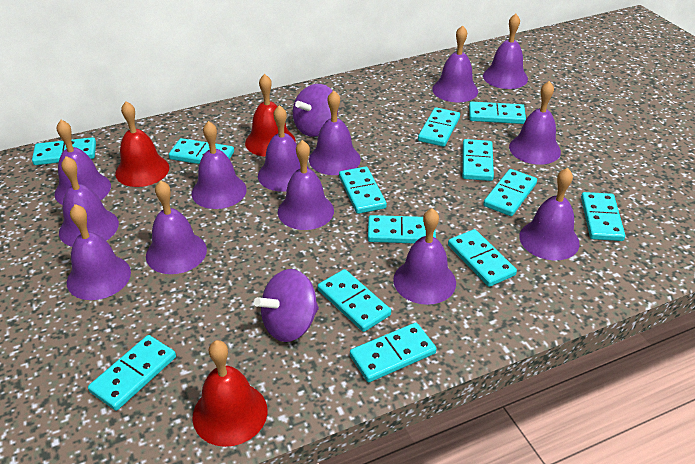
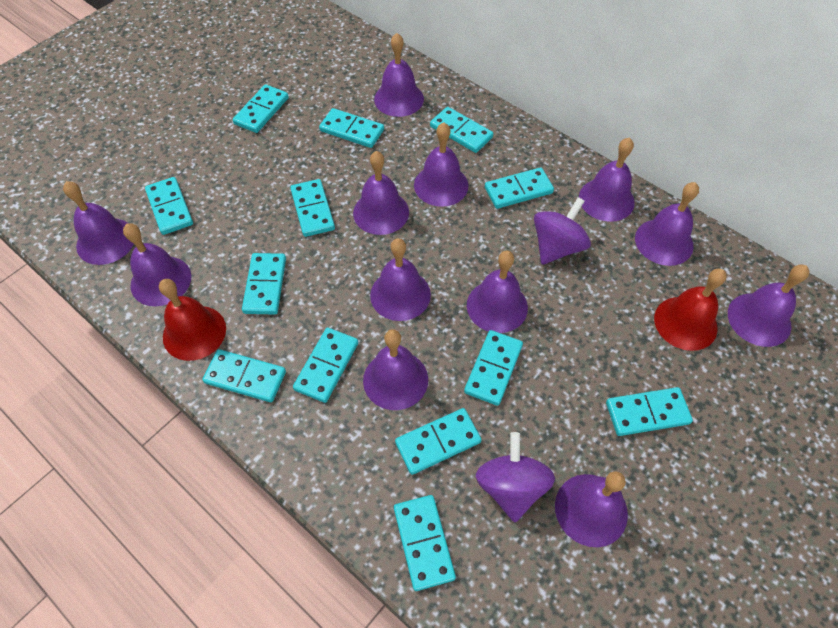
purple bell: [55,120,111,205] [59,156,119,247] [67,204,131,300] [146,180,207,274] [192,121,247,209] [258,105,308,192] [278,140,334,230] [309,91,361,175] [393,208,456,305] [432,25,478,102] [483,14,528,89] [509,81,561,165] [519,168,580,260] = 13 -> [63,181,134,265] [123,223,191,306] [353,151,409,235] [363,329,428,410] [370,238,431,321] [374,33,424,117] [414,122,469,207] [467,251,528,333] [555,471,628,547] [579,137,635,222] [635,182,699,266] [728,265,809,347] = 12
red bell: [115,101,169,187] [192,340,267,447] [245,74,296,157] = 3 -> [159,279,226,361] [654,269,727,351] = 2

